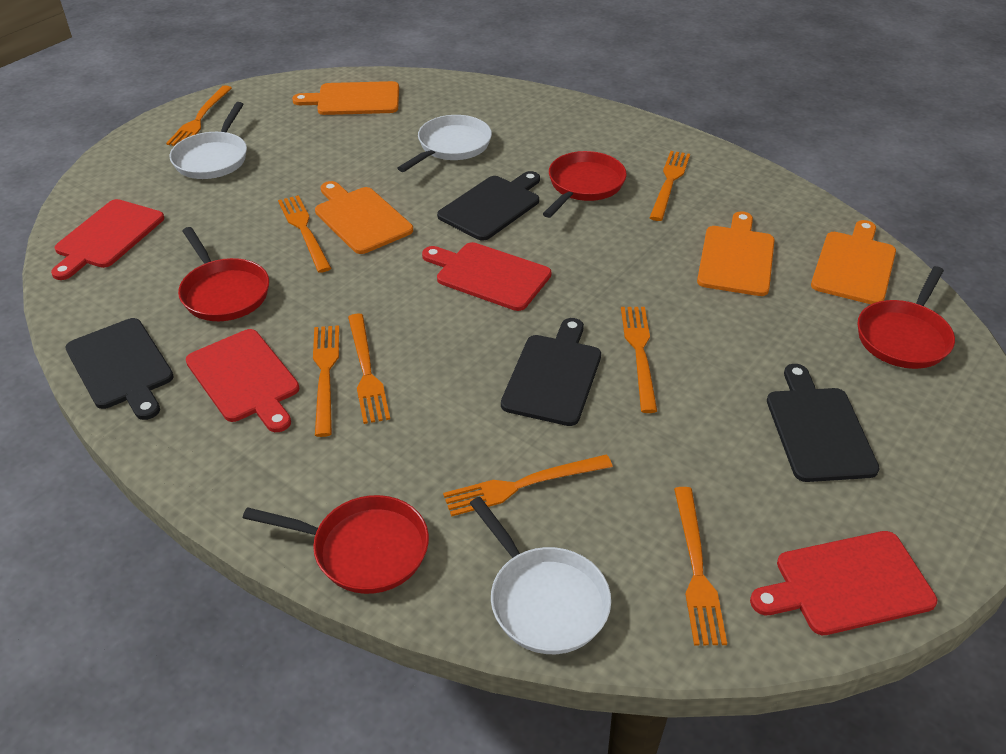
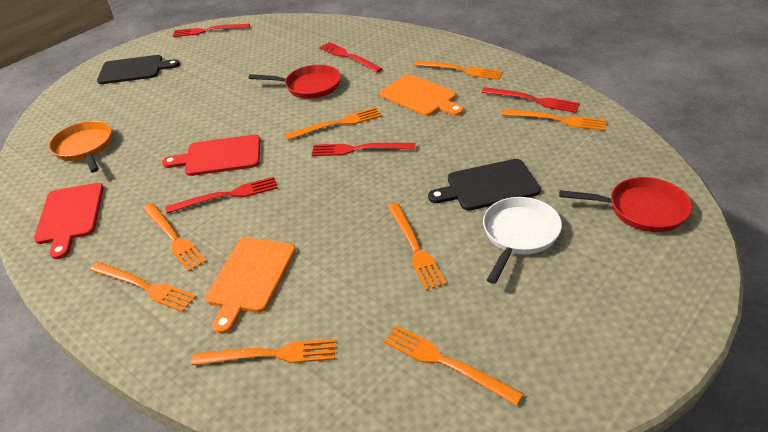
black cutting board: [65,318,174,420] [437,171,540,241] [501,318,601,426] [767,364,880,482] = 4 -> [97,55,180,84] [428,159,541,211] = 2
orange cutting board: [292,81,399,115] [315,181,413,254] [697,212,775,296] [811,220,896,304] = 4 -> [205,237,296,334] [380,74,464,116] = 2
orange pan: none = 0 -> [49,121,112,173] = 1
red cutting board: [51,199,164,280] [186,329,299,432] [422,242,551,311] [750,531,937,635] = 4 -> [34,183,104,259] [162,135,260,176] = 2
red fork: none = 0 -> [165,177,278,214] [173,24,250,37] [312,143,415,156] [319,42,383,72] [482,87,580,113] = 5
red pan: [178,227,269,321] [243,495,429,594] [543,151,627,218] [857,266,955,369] = 4 -> [248,65,341,99] [559,177,692,232] = 2
white pan: [170,102,247,179] [398,115,492,172] [470,497,611,654] = 3 -> [483,197,562,284] = 1

